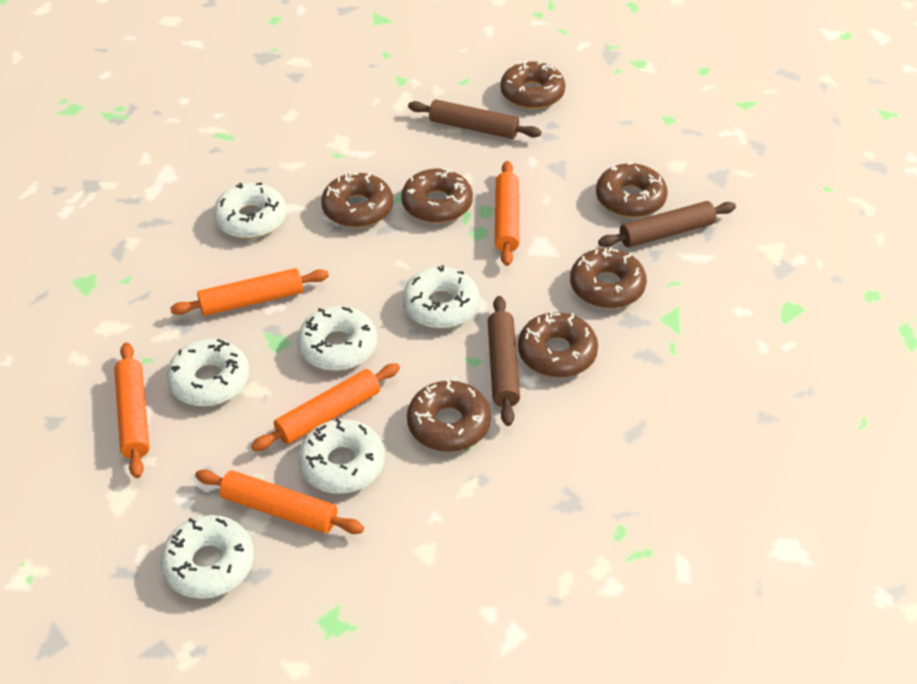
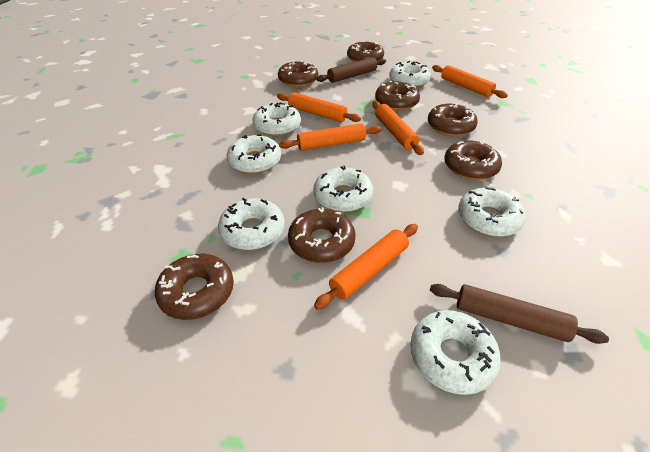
brown rolling pin: [408,99,541,139] [488,296,520,426] [598,201,736,248] = 3 -> [317,57,386,83] [430,284,609,344] = 2
white donut: [160,515,254,599] [166,339,249,406] [213,182,286,239] [297,306,377,371] [298,418,385,493] [402,265,480,329] = 6 -> [218,198,285,250] [227,134,281,174] [253,102,301,136] [313,166,373,212] [389,61,431,88] [410,310,501,395] [458,187,526,237] = 7

